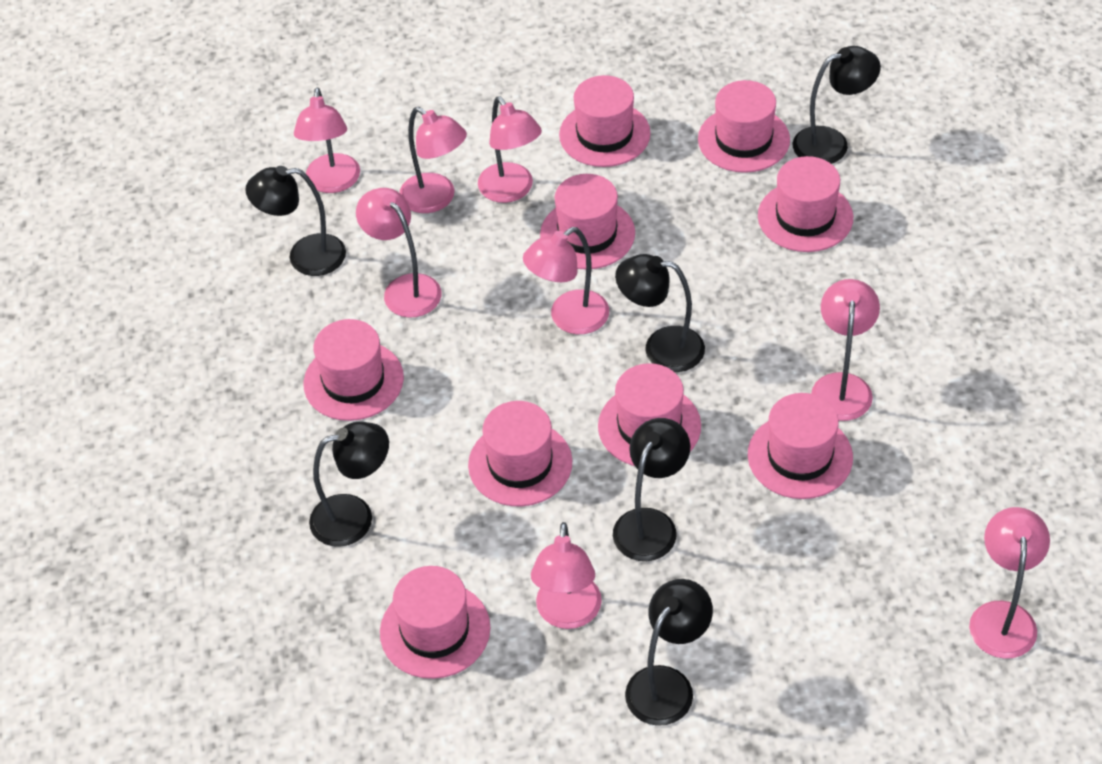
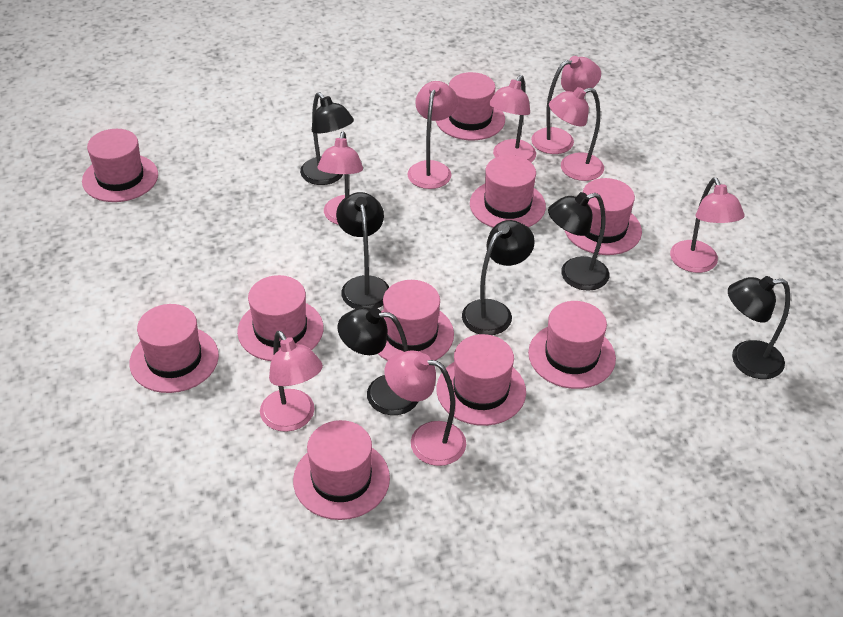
pink hat: [304,319,404,421] [380,566,490,679] [468,401,572,506] [540,174,635,269] [559,75,651,167] [598,363,701,466] [698,80,790,173] [748,393,853,499] [758,156,853,252] = 9 -> [82,129,158,202] [129,304,219,393] [237,275,323,361] [293,420,390,520] [378,280,454,361] [436,72,505,140] [437,334,526,426] [470,155,546,228] [528,301,616,389] [565,178,642,255] = 10

